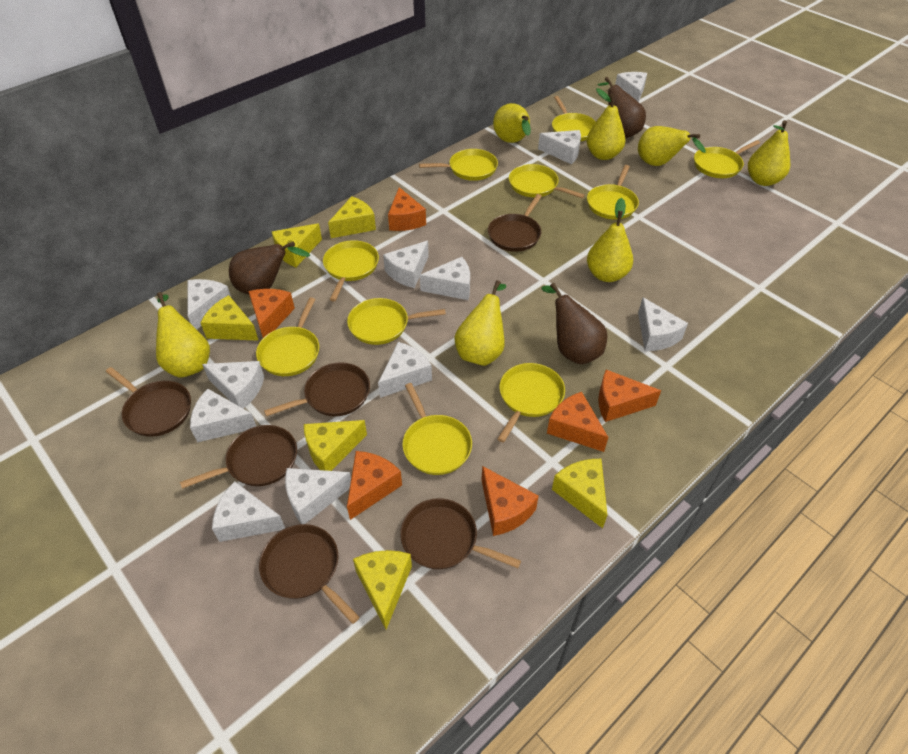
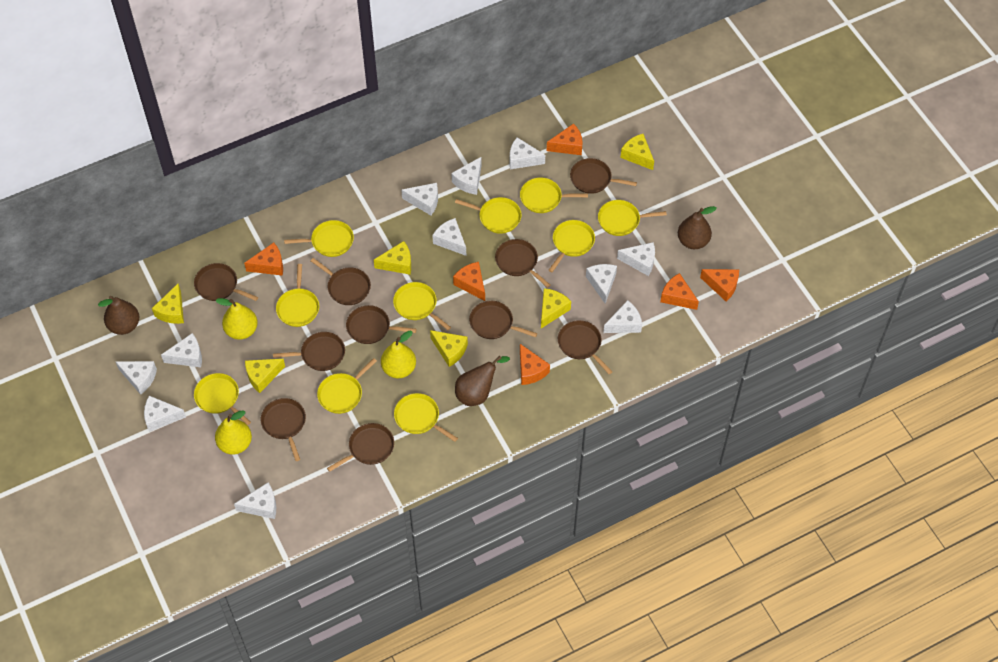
brown pan: [106,367,191,437] [180,425,297,489] [259,524,360,624] [264,362,370,416] [400,499,521,569] [488,194,542,252] = 6 -> [194,263,258,301] [261,398,306,461] [273,332,345,371] [311,258,371,305] [327,423,394,472] [346,305,417,344] [469,301,537,339] [495,239,551,288] [558,320,612,374] [570,158,637,194] = 10
yellow pear: [156,292,210,378] [454,280,506,366] [493,103,531,143] [587,88,626,160] [587,198,633,282] [638,126,706,166] [748,120,790,186] = 7 -> [215,298,258,340] [215,410,252,455] [381,331,416,378] = 3

